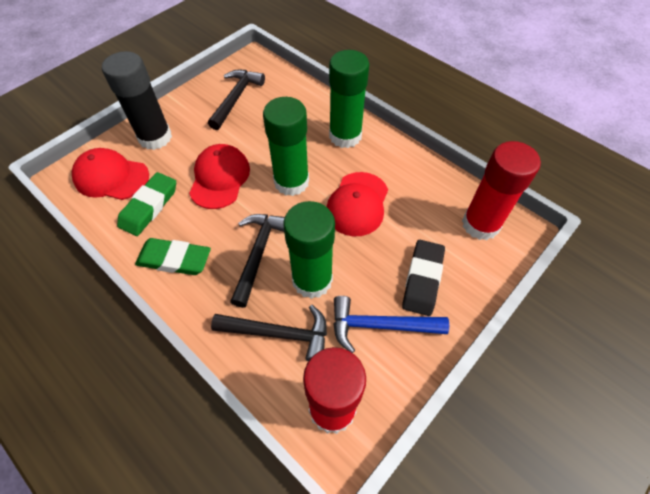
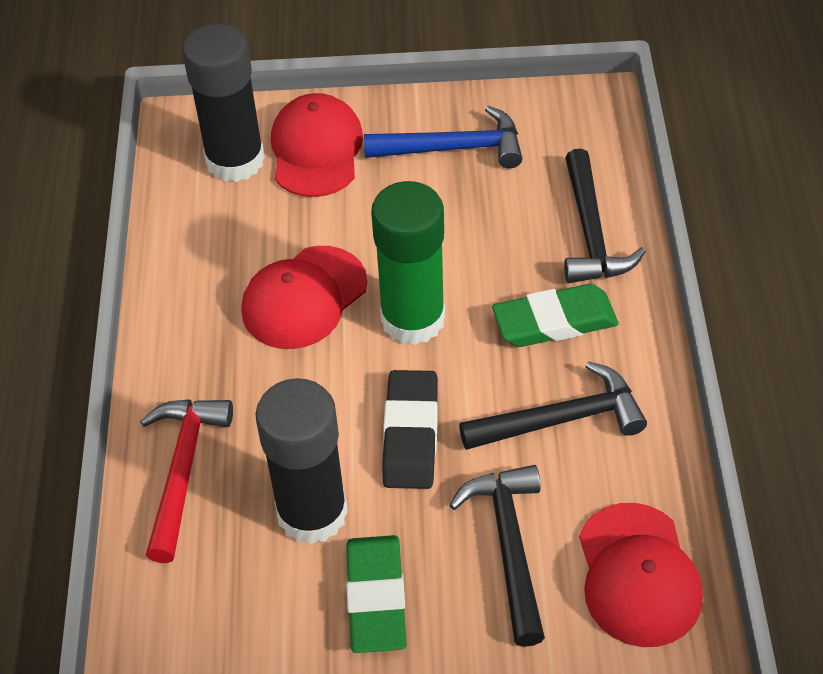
black glue stick: [102,51,172,150] = 1 -> [182,23,265,182] [255,378,348,544] = 2
green glue stick: [263,97,309,196] [283,201,335,299] [329,50,369,148] = 3 -> [371,181,445,345] = 1
red glue stick: [303,347,366,434] [462,141,541,240] = 2 -> none = 0
red hammer: none = 0 -> [140,399,233,563] = 1

